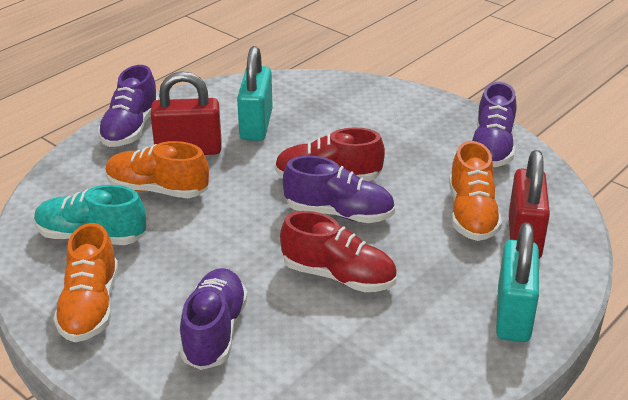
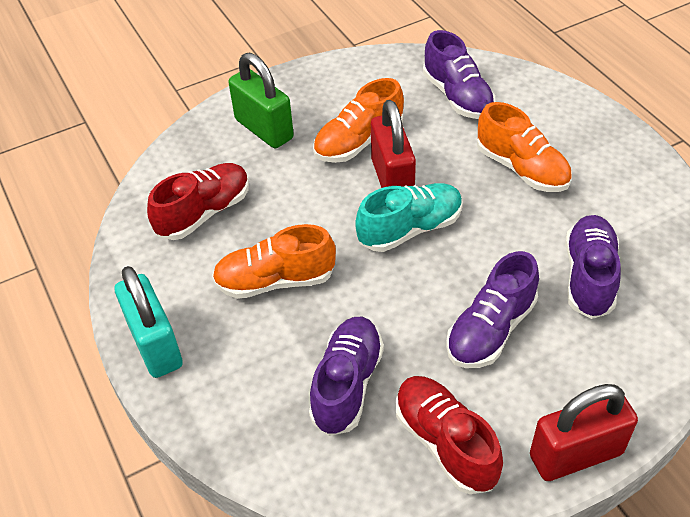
green padlock: none = 0 -> [228,53,294,148] = 1
turquoise padlock: [237,46,273,141] [496,222,539,342] = 2 -> [115,266,183,378] = 1

